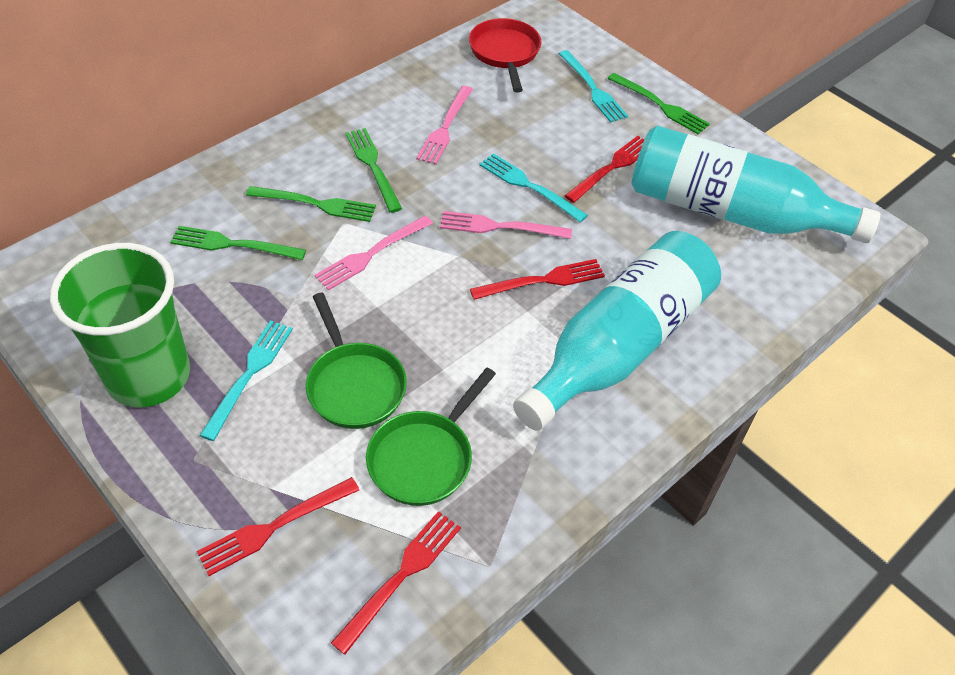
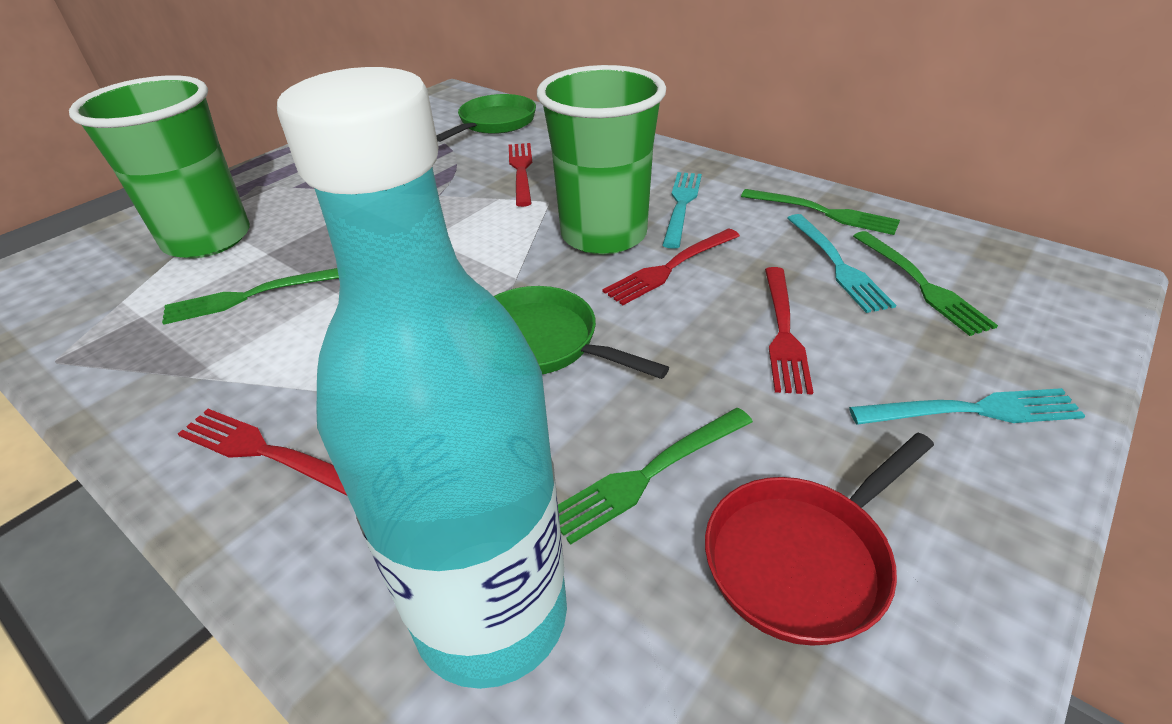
green cup: [50,243,190,407] = 1 -> [69,75,250,258] [537,65,666,255] = 2
pink fork: [314,216,433,291] [416,86,473,164] [440,211,572,239] = 3 -> none = 0
turquoise bottle: [513,231,721,431] [631,126,880,243] = 2 -> [277,67,567,689] = 1

